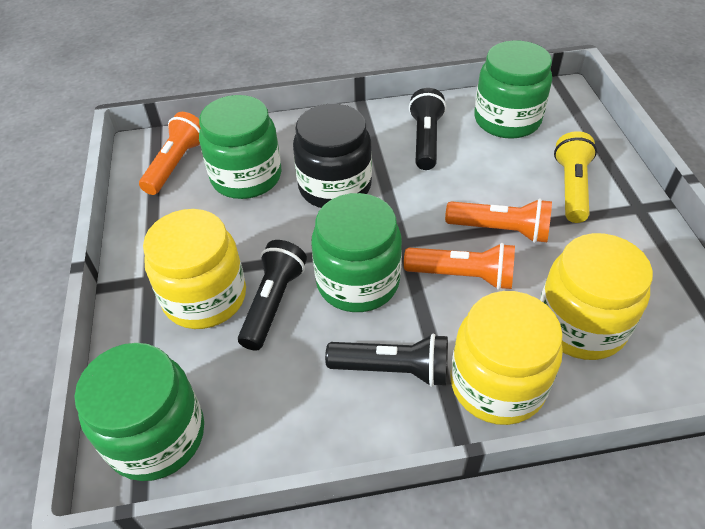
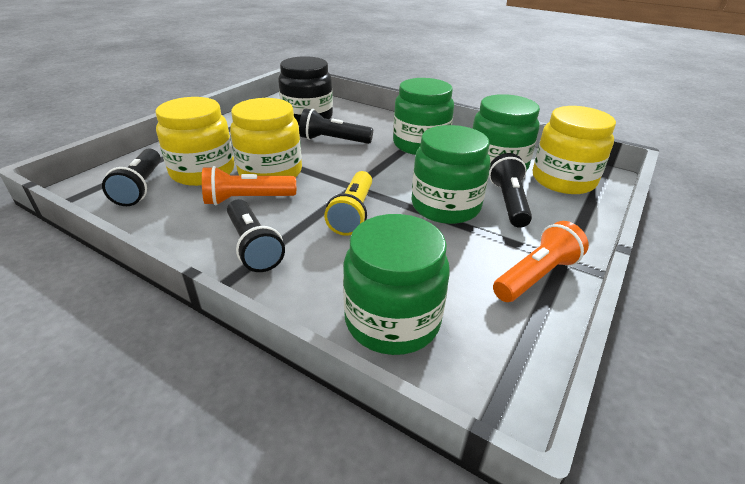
black flashlight: [238,240,307,351] [325,334,448,387] [409,88,446,170] = 3 -> [102,149,161,206] [227,199,285,272] [299,108,373,144] [489,153,532,228] = 4
orange flashlight: [139,112,200,195] [404,243,515,290] [445,199,552,243] = 3 -> [202,166,296,205] [493,221,589,302] = 2

